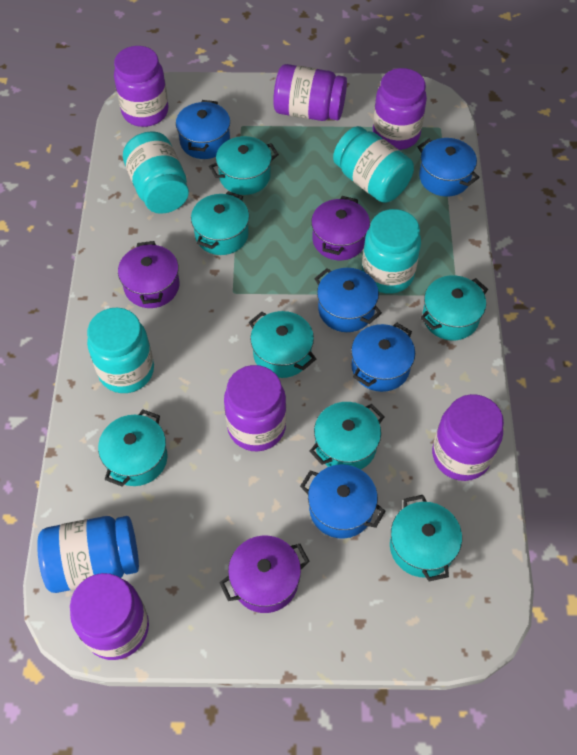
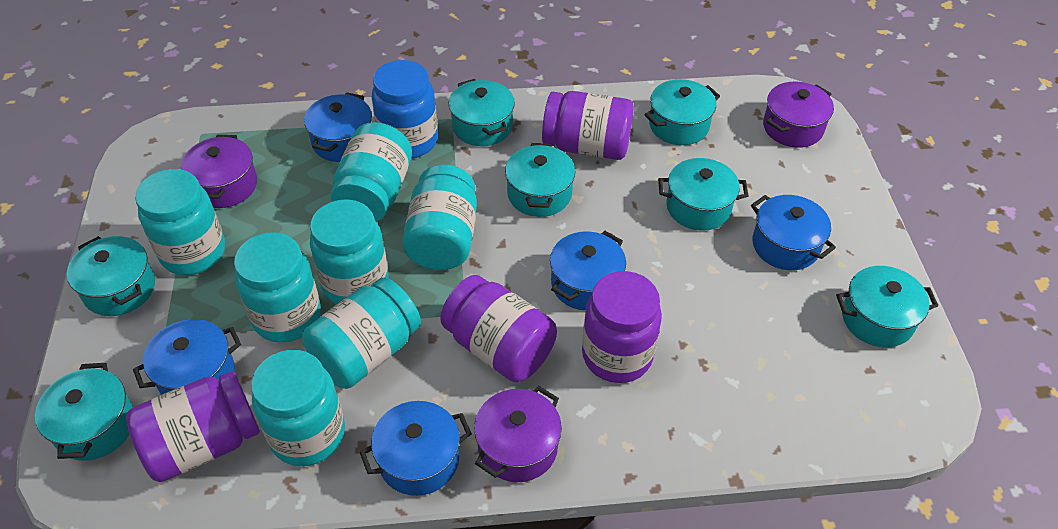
purple jar: [70,573,149,660] [114,46,168,127] [224,365,286,451] [273,64,347,121] [373,68,427,150] [432,394,504,481] = 6 -> [126,371,260,482] [440,275,557,382] [542,91,634,160] [582,271,662,383] = 4
turquoise jar: [87,308,154,393] [123,131,189,214] [333,126,414,203] [362,209,421,294] = 4 -> [135,169,225,275] [234,232,321,343] [251,350,345,466] [302,278,421,389] [310,199,389,304] [331,122,412,222] [402,165,477,270] = 7

